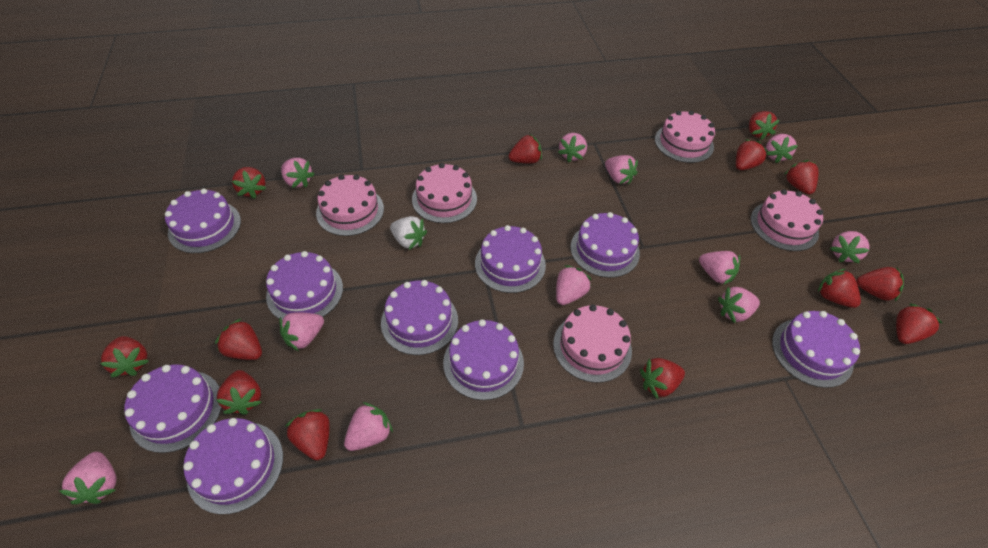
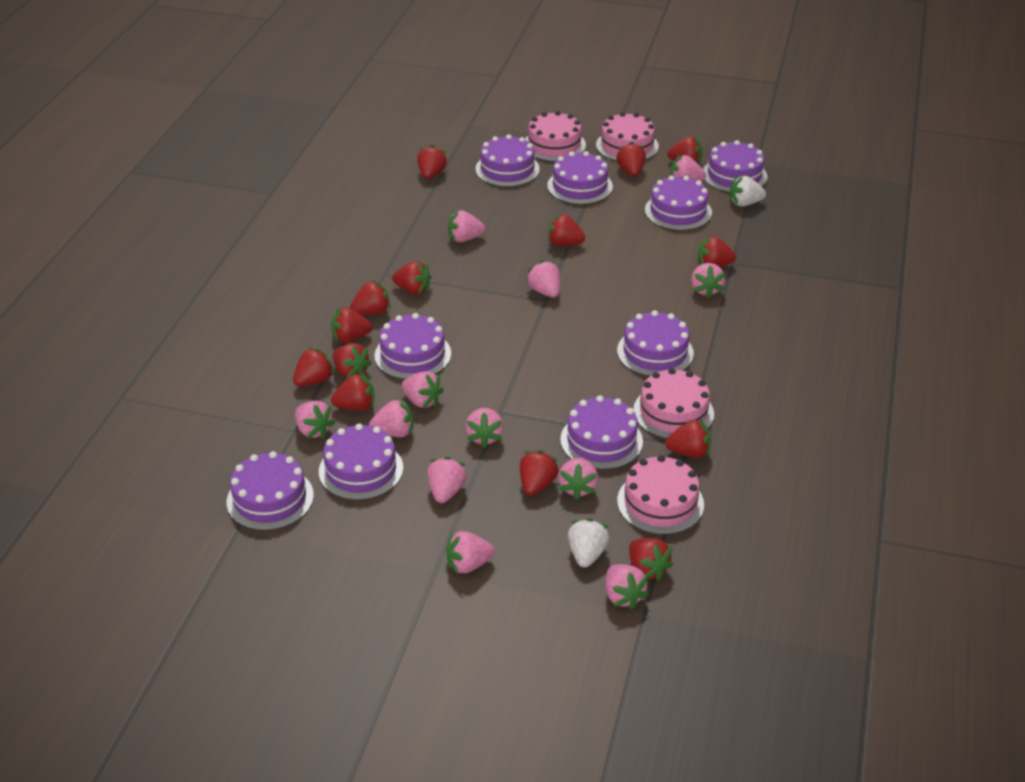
pink cake: [316,175,384,236] [412,163,477,223] [553,305,632,383] [655,111,715,163] [751,189,823,251] = 5 -> [525,111,586,162] [596,112,659,161] [617,455,704,535] [633,368,714,439] = 4
pink strawberry: [59,452,117,504] [279,312,324,351] [281,158,315,188] [344,402,393,451] [556,265,592,305] [558,133,587,162] [605,155,638,185] [699,251,740,285] [718,287,760,323] [766,134,798,163] [830,231,870,263] = 11 -> [295,401,335,438] [369,398,413,437] [401,371,443,408] [427,456,467,503] [446,531,495,574] [448,210,486,242] [465,408,504,448] [526,260,560,298] [558,458,598,500] [605,564,649,609] [671,155,706,181] [691,263,725,298] = 12
red strawberry: [100,336,149,377] [215,319,262,360] [216,370,262,415] [232,167,266,199] [285,409,330,460] [509,134,542,164] [640,358,685,399] [736,139,769,170] [749,111,780,140] [785,160,819,194] [818,269,861,308] [856,267,904,302] [896,303,942,344] = 13 -> [293,347,335,387] [331,308,373,343] [331,373,374,410] [332,343,372,378] [350,280,390,315] [392,261,431,295] [417,145,447,179] [520,450,559,496] [548,214,585,246] [616,142,646,176] [629,538,674,581] [665,418,711,458] [667,136,702,163] [698,236,736,267] = 14
white strawberry: [390,216,427,250] = 1 -> [568,518,609,568] [730,176,766,207] = 2

